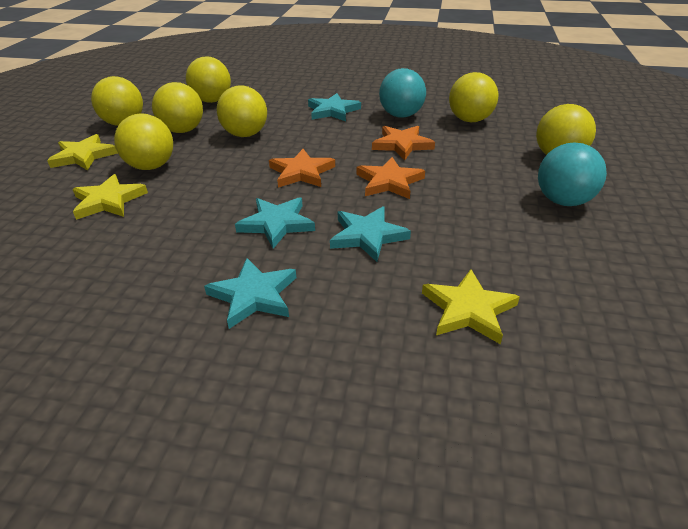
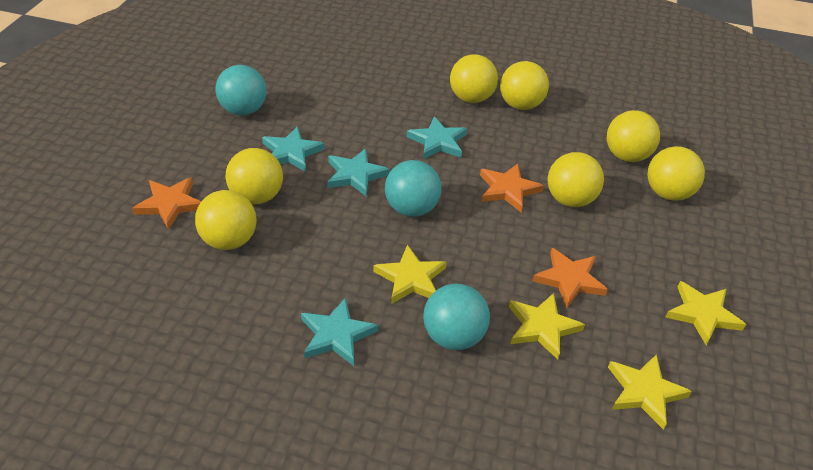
turquoise ball: [379,68,426,118] [538,143,607,206] = 2 -> [215,65,266,115] [385,160,441,217] [423,283,490,350] = 3
yellow star: [47,134,118,171] [73,174,148,220] [422,269,520,344] = 3 -> [373,245,447,304] [509,293,585,360] [608,354,692,430] [666,281,746,345] = 4

